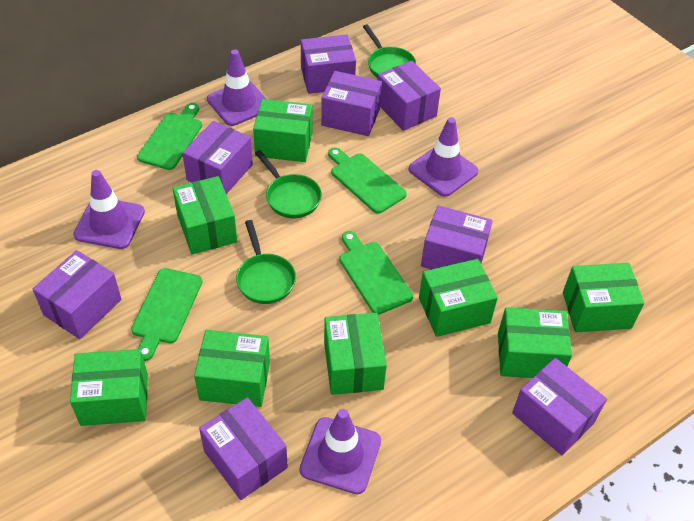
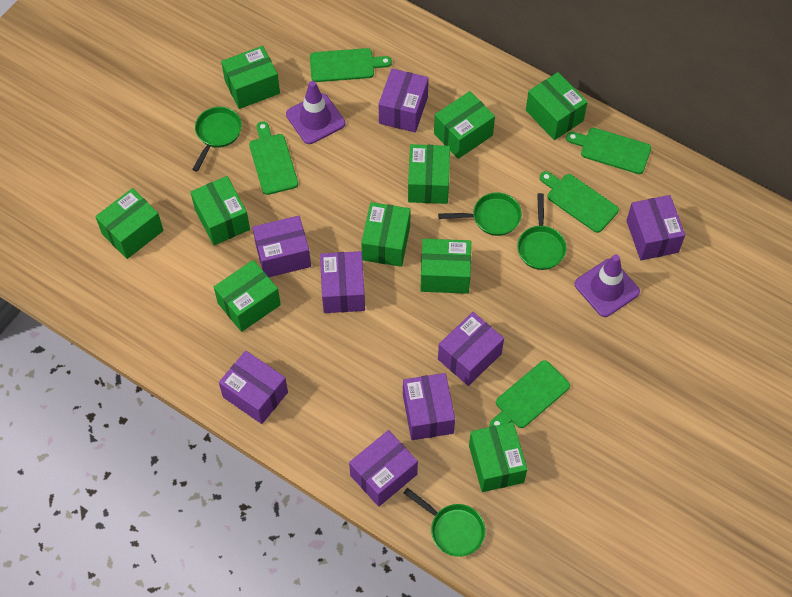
green box: [70,349,148,426] [173,176,237,255] [194,330,270,407] [253,99,313,162] [324,313,387,395] [419,259,498,337] [498,307,572,378] [563,263,644,332] = 8 -> [95,188,164,259] [190,176,250,245] [214,260,281,332] [221,46,280,109] [361,202,411,267] [408,144,450,204] [420,239,471,294] [434,91,495,159] [469,422,527,492] [526,72,588,140] = 10
green cutting board: [131,268,203,361] [137,103,202,170] [328,147,407,214] [339,231,413,315] = 4 -> [249,121,298,195] [310,48,392,82] [490,360,570,428] [540,171,619,233] [566,128,651,174] = 5
green pan: [236,220,296,304] [255,150,322,218] [363,24,416,77] = 3 -> [192,107,242,172] [404,488,486,557] [438,193,522,236] [517,193,567,270] = 4
purple traffic cone: [73,170,145,249] [207,49,267,126] [300,409,381,494] [409,117,478,197] = 4 -> [286,81,345,144] [575,254,640,317] = 2

